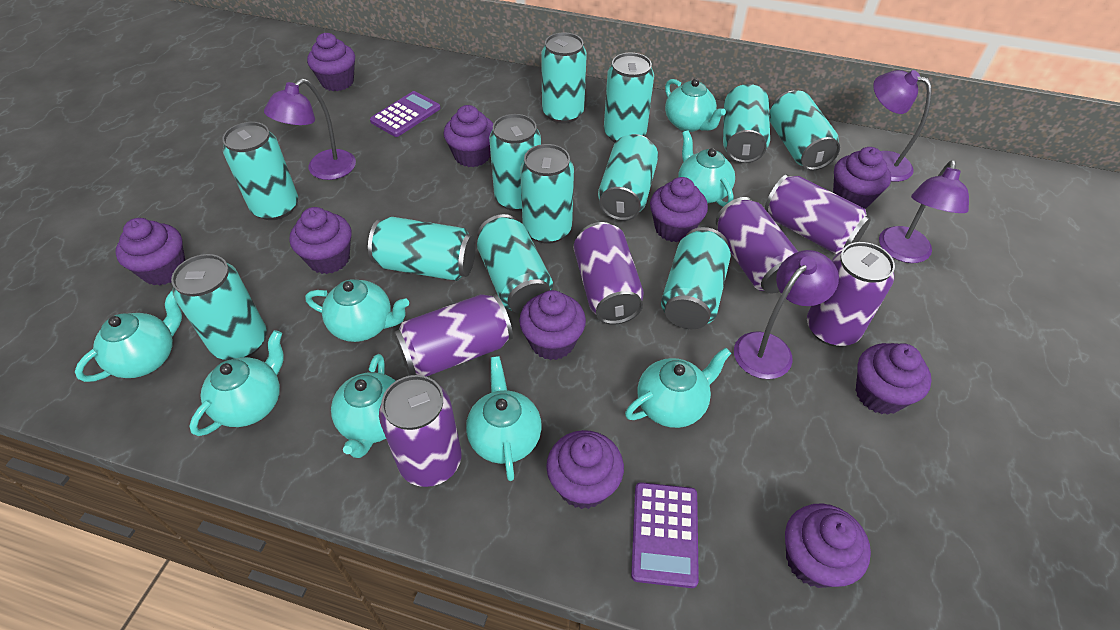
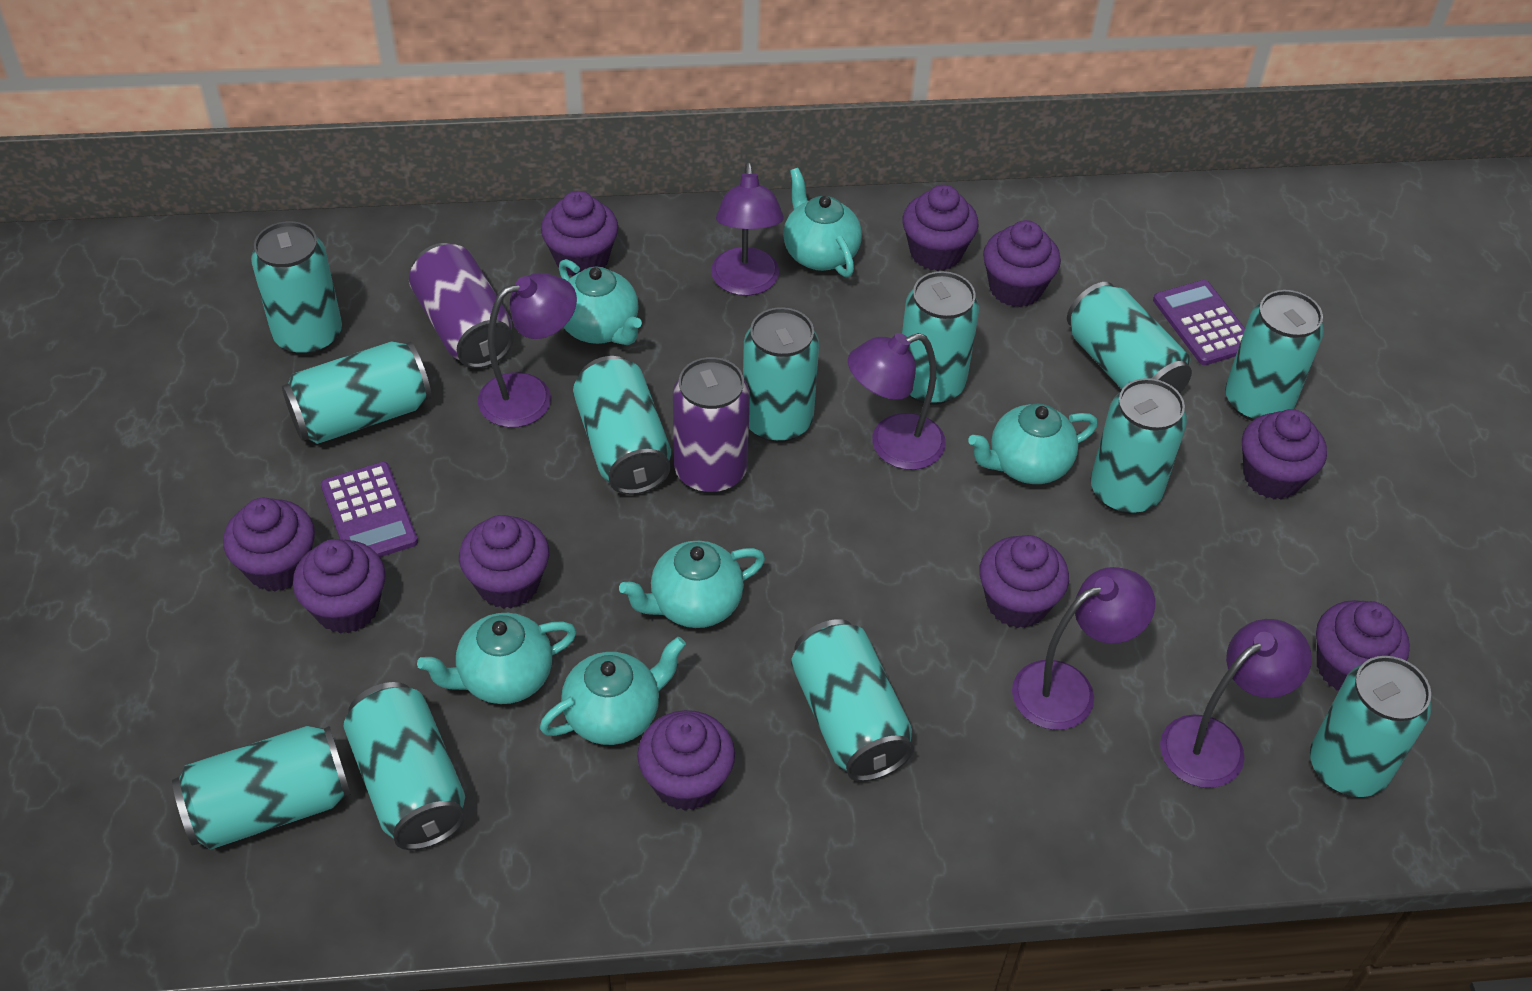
purple can: [379,375,461,487] [394,294,513,377] [574,222,644,325] [716,197,798,293] [765,174,871,254] [807,242,895,347] = 6 -> [409,243,514,368] [673,357,750,494] = 2
purple lamp: [264,79,356,180] [734,250,839,379] [873,70,932,182] [879,160,969,263] = 4 -> [478,273,577,427] [711,162,784,296] [848,333,946,470] [1012,567,1155,730] [1160,619,1312,788] = 5
turquoise teapot: [75,291,182,382] [190,330,284,436] [305,279,409,342] [331,354,396,458] [466,356,542,481] [625,347,731,428] [665,79,726,132] [678,130,735,207] = 8 -> [417,613,577,704] [540,637,686,745] [559,259,642,345] [619,541,765,628] [783,168,862,277] [968,403,1098,484] = 6

